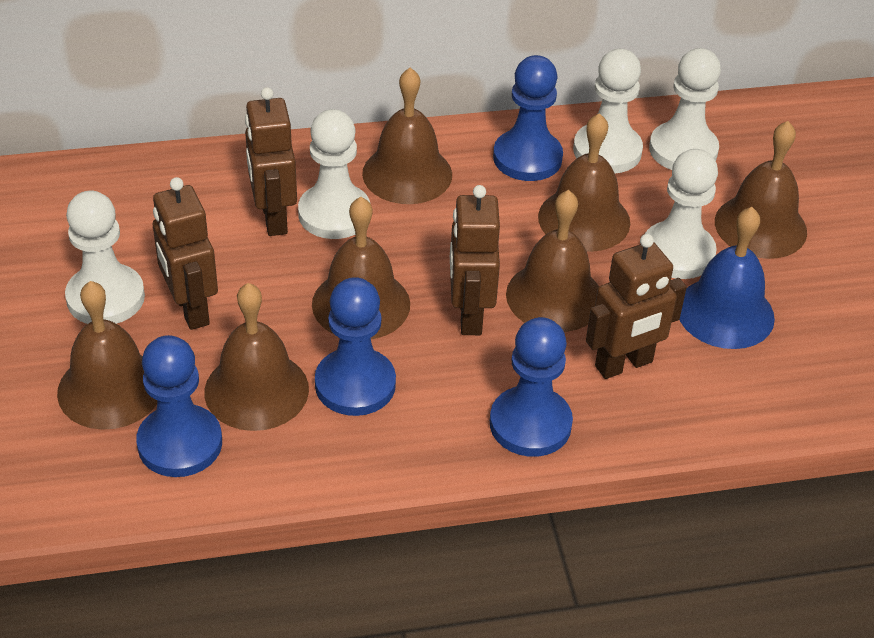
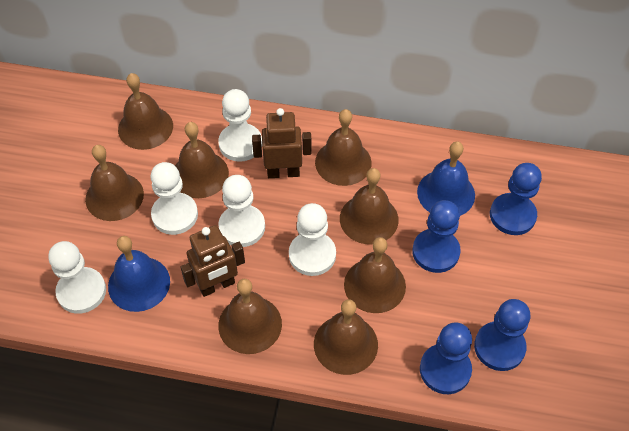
blue bell: [679,207,775,349] = 1 -> [108,236,170,312] [417,141,475,216] = 2
brown bell: [57,281,157,430] [204,283,309,431] [312,197,410,339] [362,67,452,204] [506,190,599,332] [538,113,630,252] [715,121,807,259] = 7 -> [85,145,144,221] [118,73,173,150] [175,122,229,198] [218,279,282,354] [314,299,378,375] [315,109,372,186] [340,168,399,244] [344,237,406,313] = 8
brown robot: [153,177,218,330] [245,87,297,236] [450,185,500,335] [586,234,687,379] = 4 -> [180,225,245,297] [252,108,311,178] = 2

